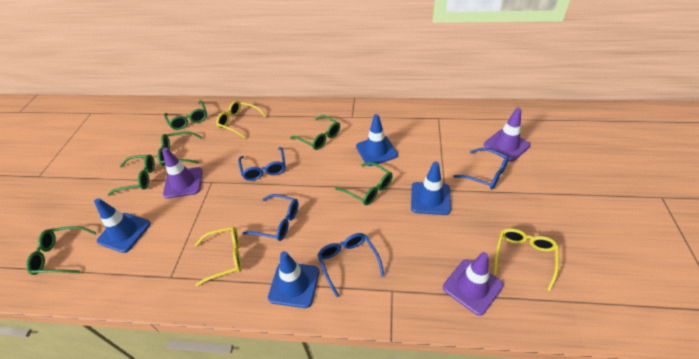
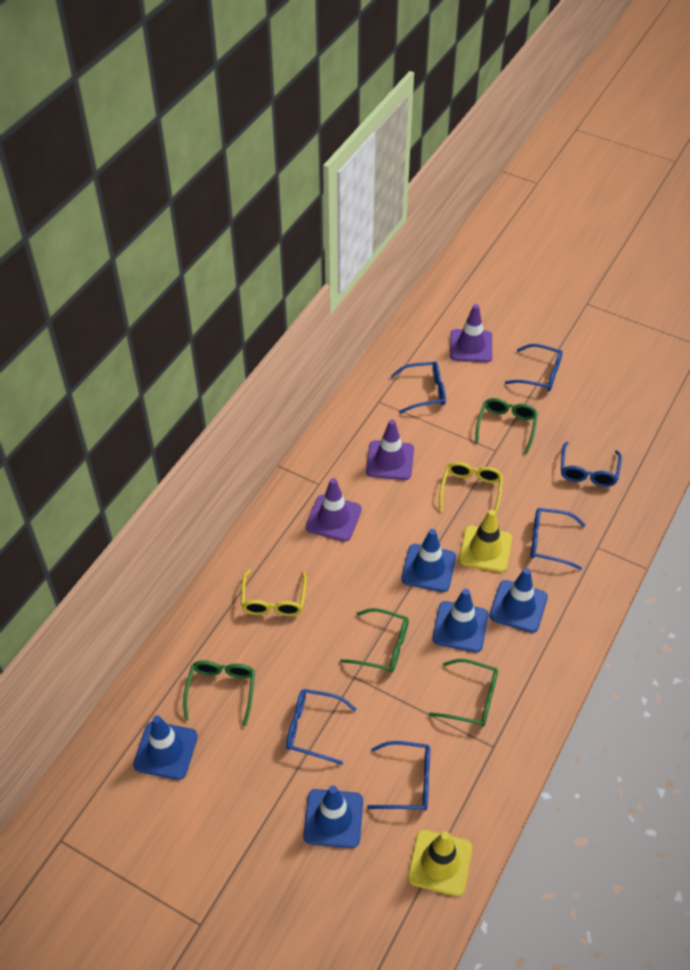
blue glasses: [238,147,286,181] [243,194,299,241] [317,233,384,297] [453,148,509,190] = 4 -> [286,689,357,765] [367,741,430,811] [391,362,446,413] [505,344,563,391] [531,508,586,570] [561,442,622,487] = 6
blue traffic cone: [94,198,151,253] [268,251,320,308] [356,114,398,166] [411,161,451,215] = 4 -> [133,715,198,780] [303,785,363,848] [401,529,456,592] [432,589,489,653] [490,568,548,633] = 5
green glasses: [26,226,97,275] [107,154,155,196] [158,131,203,166] [164,100,207,130] [290,115,340,150] [335,162,393,205] = 6 -> [183,661,255,726] [340,608,409,673] [429,659,498,727] [475,398,538,454] = 4
yellow glasses: [195,227,242,287] [216,101,266,139] [494,228,559,291] = 3 -> [241,569,307,616] [439,462,503,513] = 2
yellow traffic cone: none = 0 -> [408,830,473,897] [459,509,512,572] = 2

